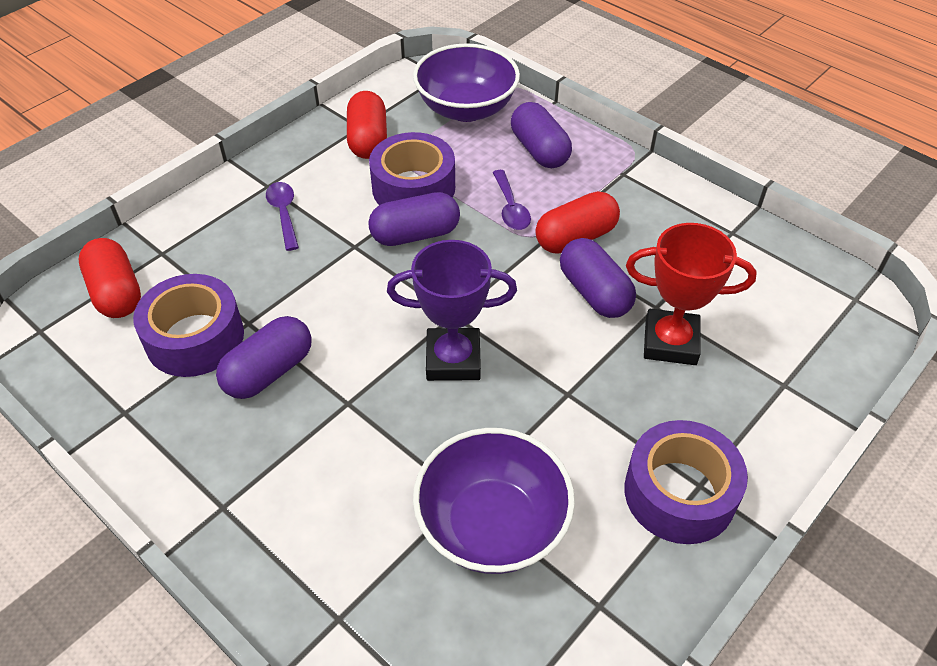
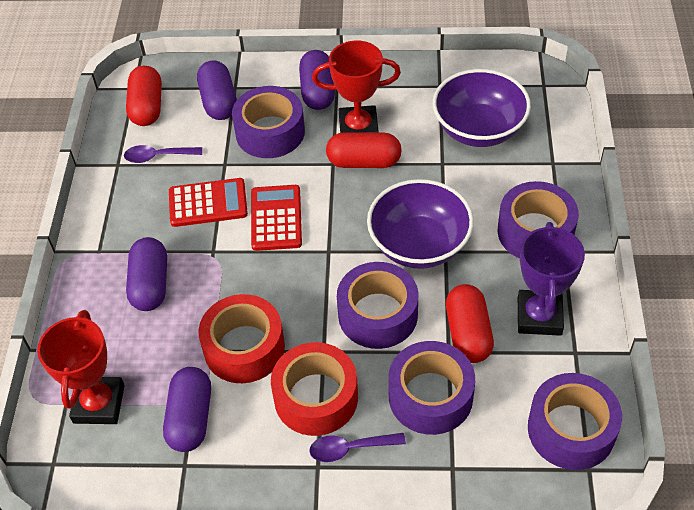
purple tape: [133,274,244,377] [369,132,455,205] [624,420,748,544] = 3 -> [232,86,305,158] [337,262,418,349] [388,341,475,435] [498,181,579,259] [528,373,622,470] = 5
red calculator: none = 0 -> [169,178,248,227] [251,185,302,251] = 2
red tape: none = 0 -> [198,294,285,383] [271,342,358,436] = 2
red trophy: [626,223,757,365] = 1 -> [37,310,125,424] [312,41,401,133] = 2

